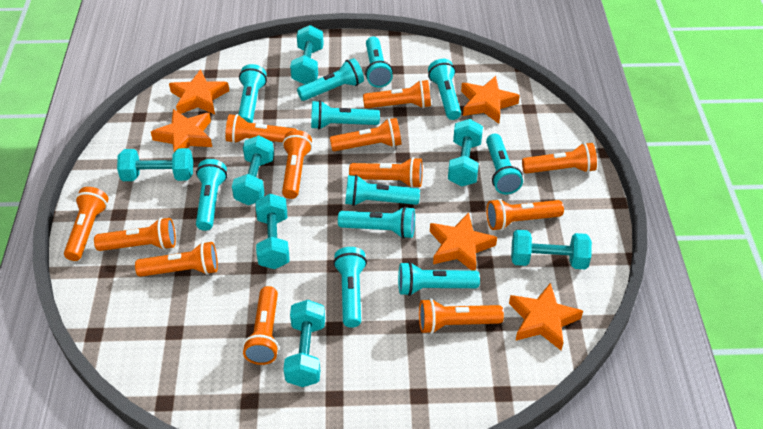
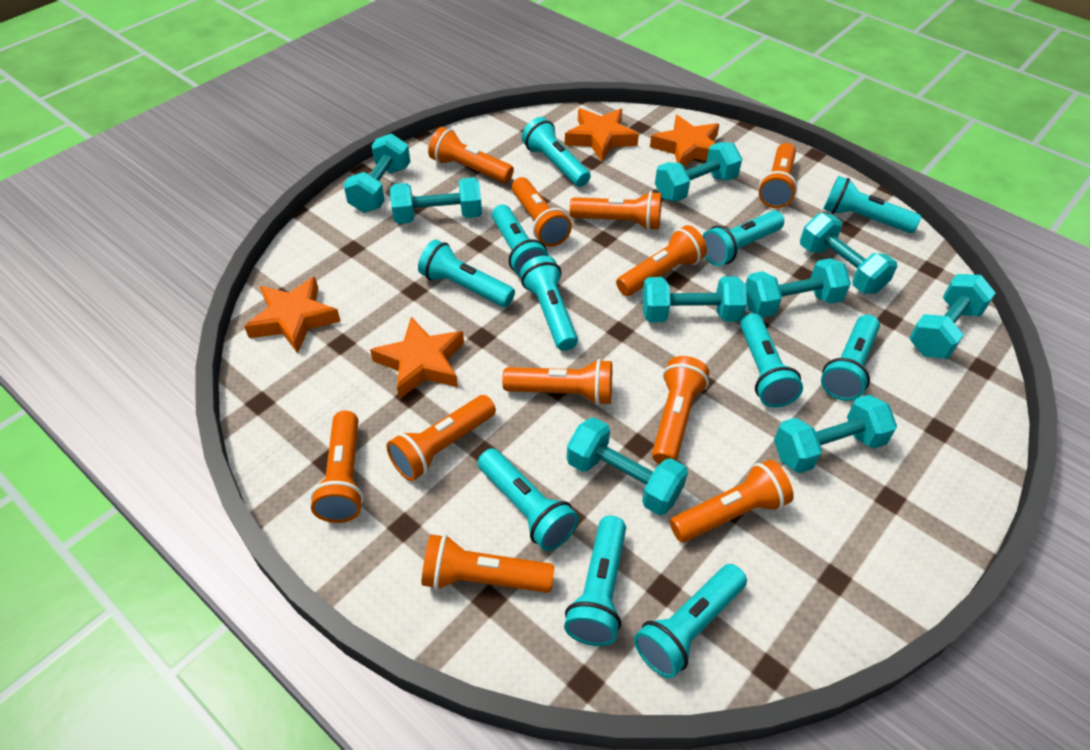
orange flashlight: [64,187,108,261] [94,218,176,251] [135,242,218,277] [225,114,297,143] [243,286,279,365] [282,130,312,199] [330,118,401,151] [349,157,423,188] [363,80,431,108] [419,298,504,334] [486,199,564,231] [522,143,597,174] = 12 -> [310,411,364,523] [386,395,496,481] [421,534,554,593] [428,127,514,183] [502,359,612,405] [512,177,572,247] [570,191,662,231] [616,225,707,296] [652,356,709,464] [670,460,794,542] [759,143,797,208] = 11
orange star: [151,109,212,152] [169,69,229,114] [430,212,497,271] [461,76,520,124] [509,283,583,350] = 5 -> [244,277,340,354] [370,317,464,399] [565,108,639,161] [650,115,720,166] = 4
turquoise dumbbell: [117,148,193,181] [232,135,274,205] [255,194,290,269] [283,300,325,387] [290,25,324,84] [448,119,483,187] [511,230,592,269] = 7 -> [343,134,410,213] [390,178,482,224] [567,417,688,515] [642,276,747,322] [655,142,742,202] [746,258,851,318] [774,395,897,473] [800,213,897,294] [909,274,996,359] = 9

